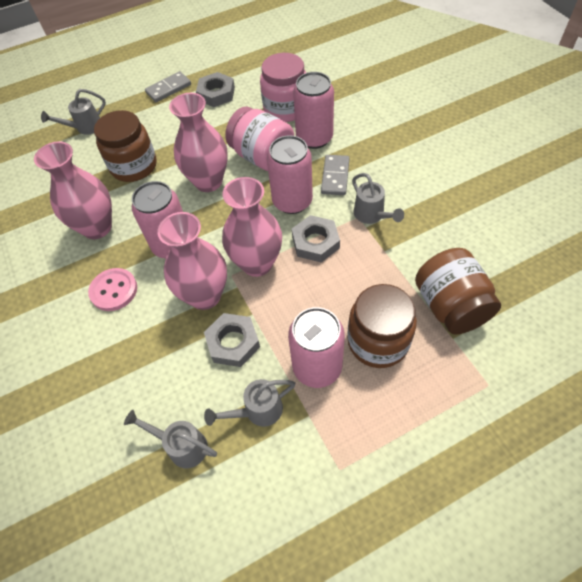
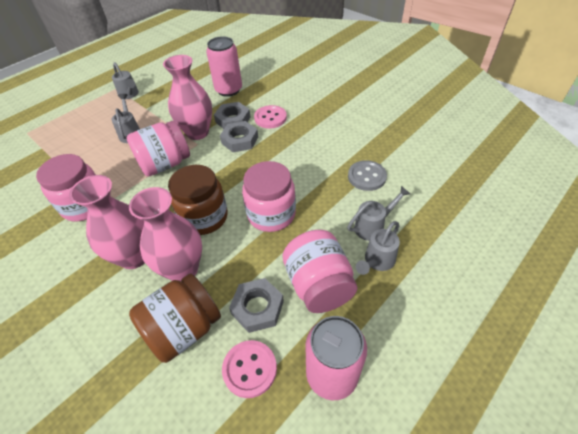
brown jar: [94,110,157,182] [347,284,417,368] [415,248,501,335] = 3 -> [129,273,221,363] [168,165,228,235] = 2
grey button: none = 0 -> [348,160,387,191] = 1
grey domino: [145,71,191,102] [321,155,349,195] = 2 -> none = 0
pink button: [88,268,137,311] = 1 -> [222,340,277,398] [254,105,287,128] = 2
pink can: [132,181,183,259] [267,135,313,214] [288,307,345,388] [293,72,334,149] = 4 -> [206,36,242,97] [305,316,367,400] = 2
pink jar: [225,106,294,171] [260,53,306,122] = 2 -> [36,154,96,221] [127,121,190,176] [242,161,296,232] [283,230,357,313] = 4
pink vase: [34,141,112,239] [157,212,227,310] [169,93,228,192] [222,177,282,277] = 4 -> [69,175,144,269] [129,187,202,281] [163,55,212,140] = 3

